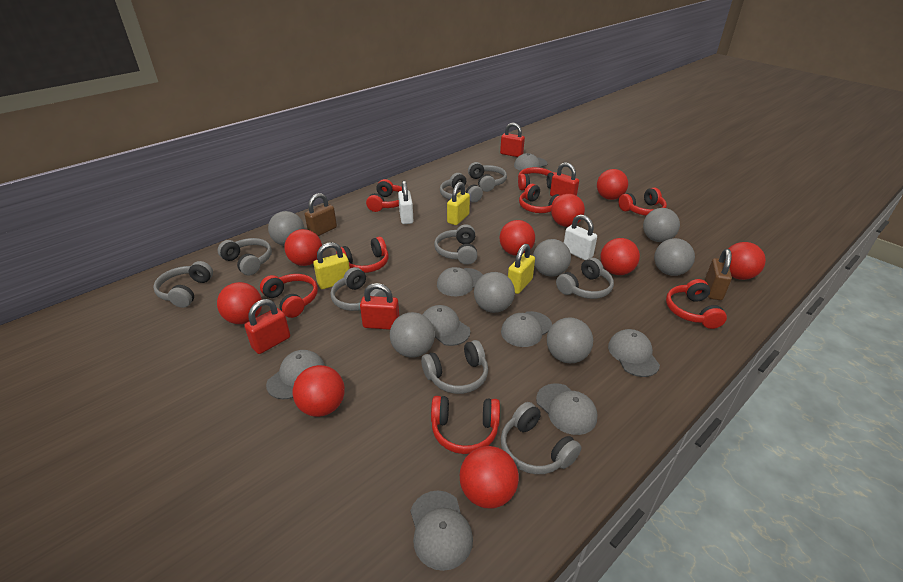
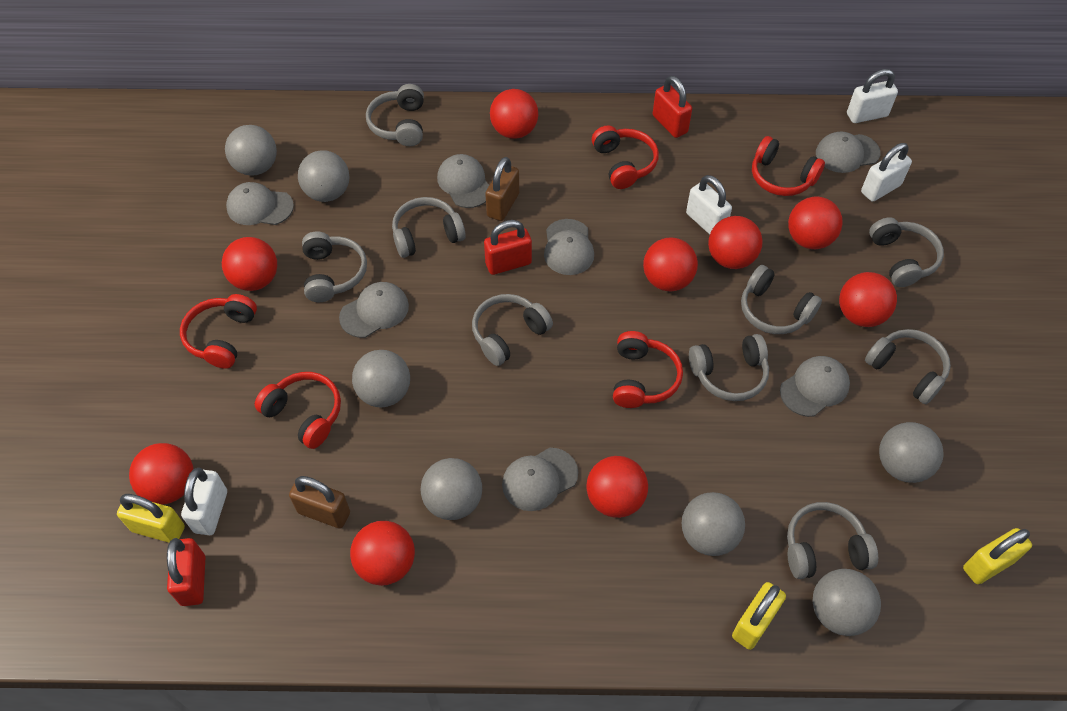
grey cap: [266,350,325,399] [410,491,473,571] [423,305,470,346] [437,267,483,296] [501,311,552,347] [514,153,547,171] [536,383,597,435] [608,329,660,377] = 8 -> [226,182,294,225] [339,282,409,338] [437,154,489,208] [502,448,578,511] [544,219,594,275] [780,356,850,417] [816,132,880,173] = 7
red headphones: [260,274,318,318] [336,237,388,273] [366,179,402,212] [431,396,500,454] [518,167,556,191] [519,184,560,213] [618,188,667,216] [666,279,727,329] = 8 -> [180,294,257,369] [255,372,341,449] [592,125,659,189] [613,331,683,408] [752,136,825,196] = 5
red padlock: [245,299,290,354] [360,283,399,330] [500,123,525,157] [550,162,579,196] = 4 -> [167,538,205,606] [484,220,532,275] [653,76,692,138] = 3
white padlock: [398,181,413,224] [564,214,597,260] = 2 -> [181,468,227,535] [686,175,732,234] [847,69,898,123] [861,143,912,202] = 4

